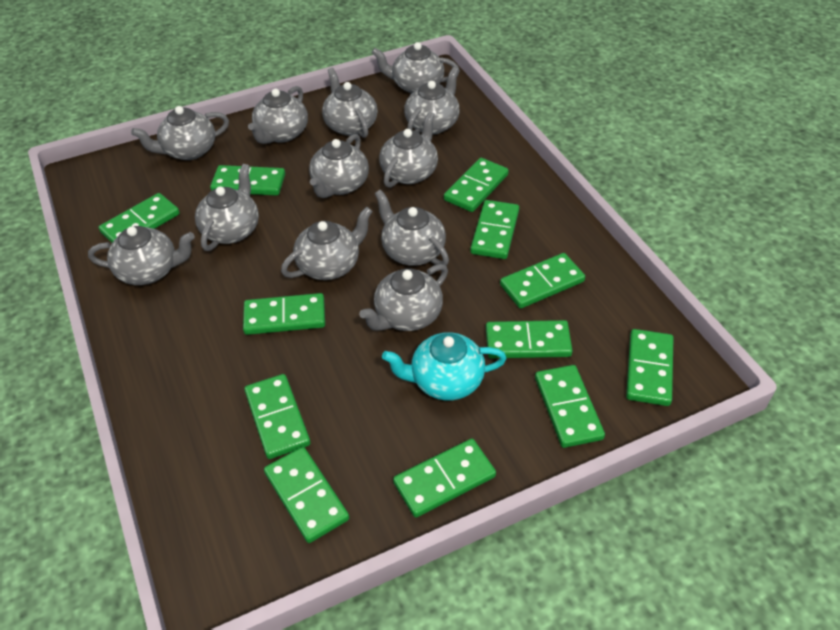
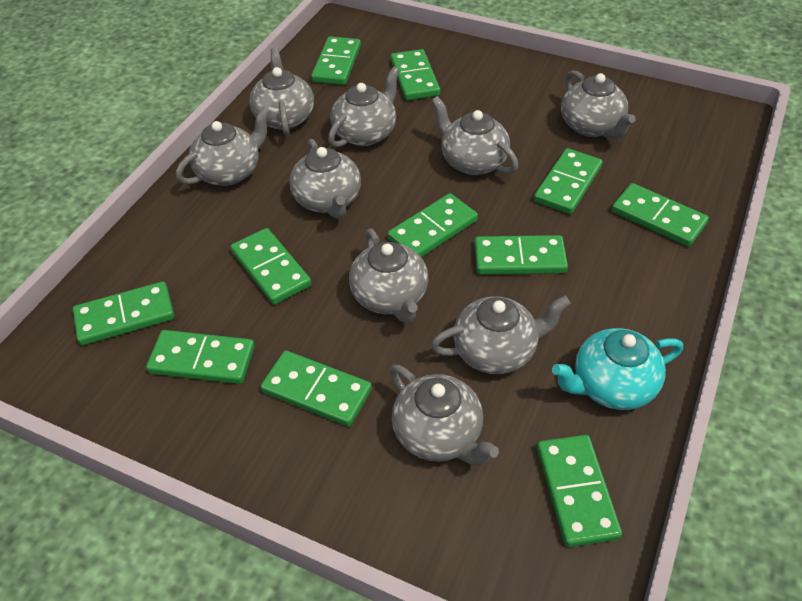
green domino: [99,193,180,243] [210,165,285,196] [243,293,325,335] [244,374,310,459] [264,447,349,543] [393,439,496,518] [444,158,509,212] [470,200,519,259] [486,320,573,358] [500,253,585,309] [535,365,605,448] [626,329,674,406] = 12 -> [73,281,175,345] [146,330,255,384] [231,228,312,305] [261,351,372,427] [311,36,361,85] [388,193,478,257] [391,49,440,100] [474,235,568,274] [534,148,603,214] [537,435,622,547] [612,183,709,247] = 11
grey teapot: [88,226,195,285] [131,106,229,160] [195,164,259,251] [248,86,308,144] [281,207,373,280] [309,134,369,198] [322,68,377,138] [359,264,448,331] [372,42,460,94] [375,190,449,266] [379,112,438,188] [404,67,460,135] = 12 -> [176,107,270,186] [249,48,314,135] [289,139,361,219] [328,67,400,148] [349,229,428,323] [389,365,499,466] [431,96,518,175] [431,296,571,374] [561,70,636,139] = 9

